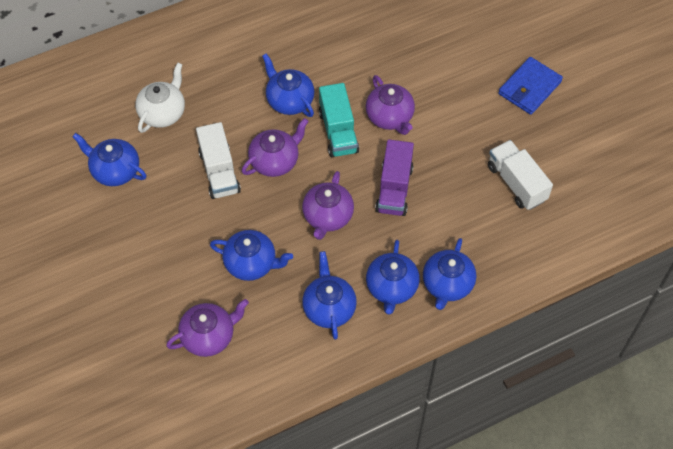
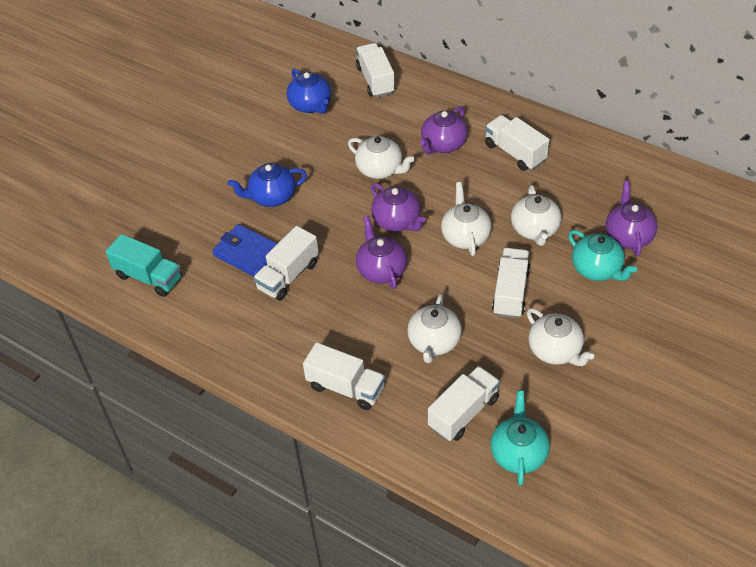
blue teapot: [72,133,146,186] [210,230,293,281] [262,54,314,117] [302,251,357,340] [366,240,420,314] [423,238,476,310] = 6 -> [228,163,307,207] [287,68,331,114] = 2
purple truck: [375,139,414,216] = 1 -> none = 0
turquoise teapot: none = 0 -> [490,390,550,486] [568,230,637,281] = 2
white teapot: [135,63,185,133] = 1 -> [348,136,415,179] [407,294,462,363] [441,182,492,256] [511,185,561,246] [527,308,594,366] = 5
white truck: [196,122,241,199] [488,140,553,210] = 2 -> [253,226,319,301] [303,342,385,410] [356,43,395,98] [428,366,500,441] [485,115,550,171] [492,248,531,318] = 6

